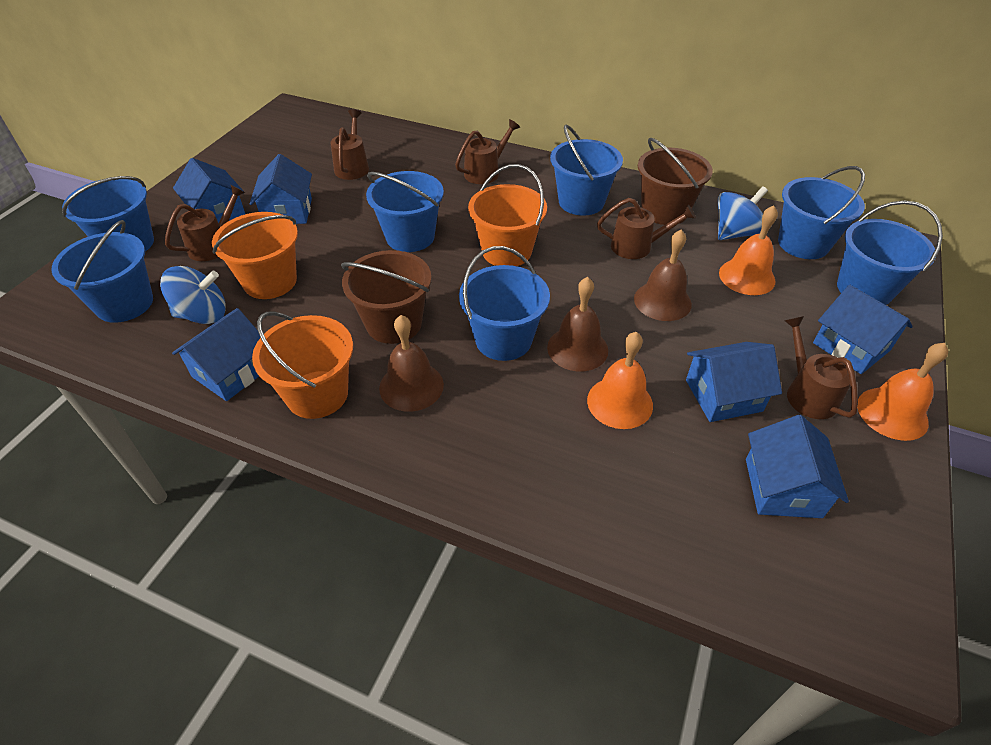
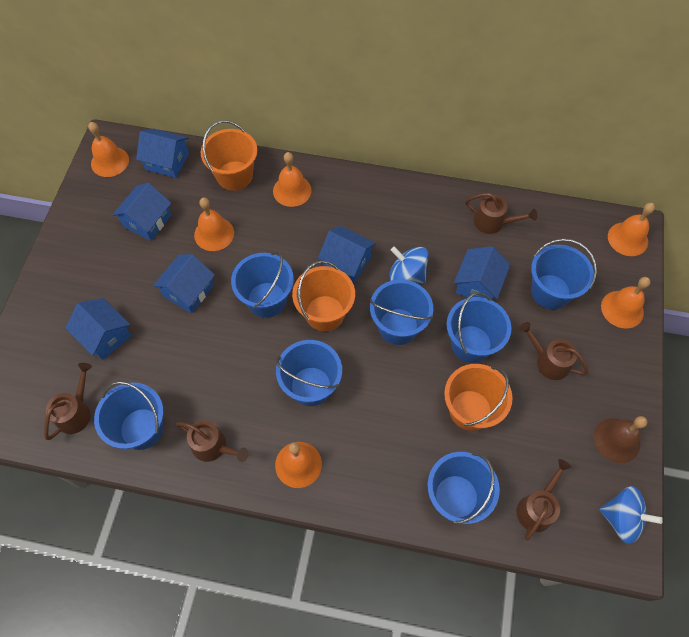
brown bell: [379,315,444,412] [547,277,608,372] [634,230,692,321] = 3 -> [594,416,648,463] = 1
brown bucket: [341,250,431,344] [638,138,713,225] = 2 -> none = 0
orange bell: [587,332,653,429] [719,205,778,295] [858,343,948,441] = 3 -> [88,122,129,177] [194,197,234,251] [273,152,312,207] [275,442,322,488] [601,277,651,329] [608,203,655,256] = 6

